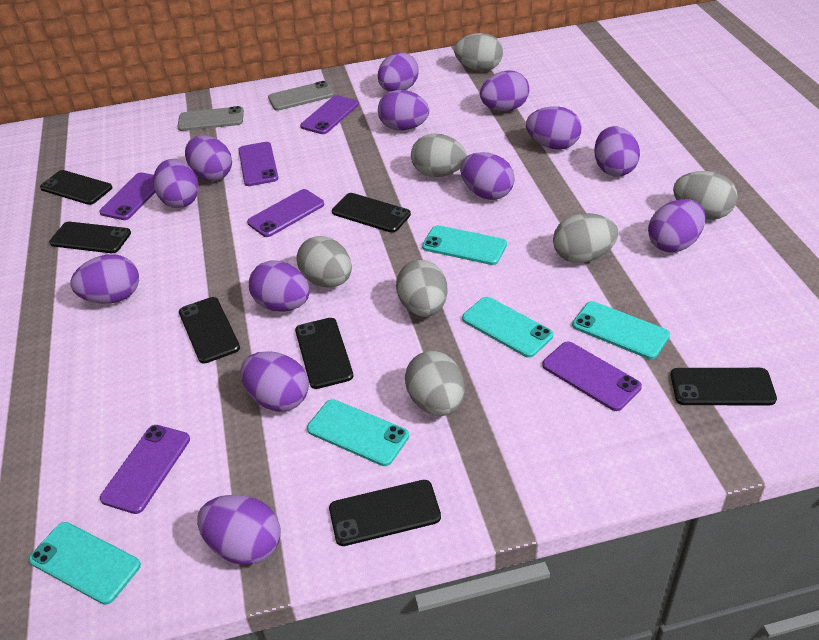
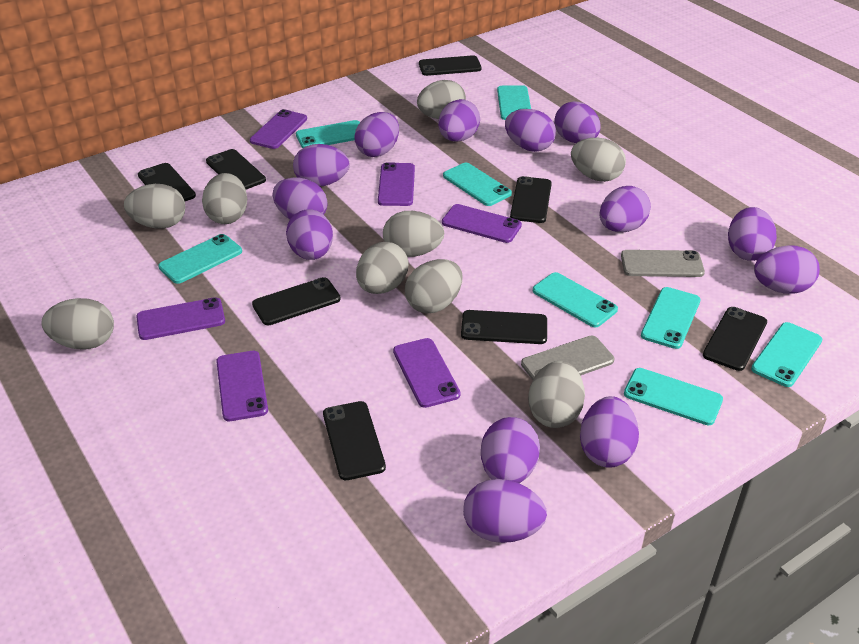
black phone: [40,170,112,205] [49,222,131,253] [179,297,240,364] [295,318,353,389] [329,480,441,546] [332,193,411,233] [670,368,777,405] = 7 -> [138,163,196,201] [206,149,266,189] [252,277,341,325] [323,401,386,480] [419,55,482,76] [461,310,547,344] [510,176,552,223] [703,307,767,371] = 8
grey egg: [297,236,352,287] [396,260,448,317] [405,351,465,416] [411,134,467,177] [454,33,503,71] [553,213,619,263] [673,171,738,220] = 7 -> [42,298,114,350] [124,184,185,229] [202,173,247,224] [356,242,408,294] [383,211,444,257] [405,259,462,314] [417,80,466,119] [528,361,585,428] [571,138,626,182] = 9
turquoise phone: [29,522,141,605] [307,399,409,466] [422,225,507,265] [462,297,553,358] [572,301,670,359] = 5 -> [158,234,242,284] [296,120,360,148] [443,163,512,206] [497,85,531,120] [533,272,618,327] [624,368,723,425] [641,287,701,349] [751,322,822,387] = 8

